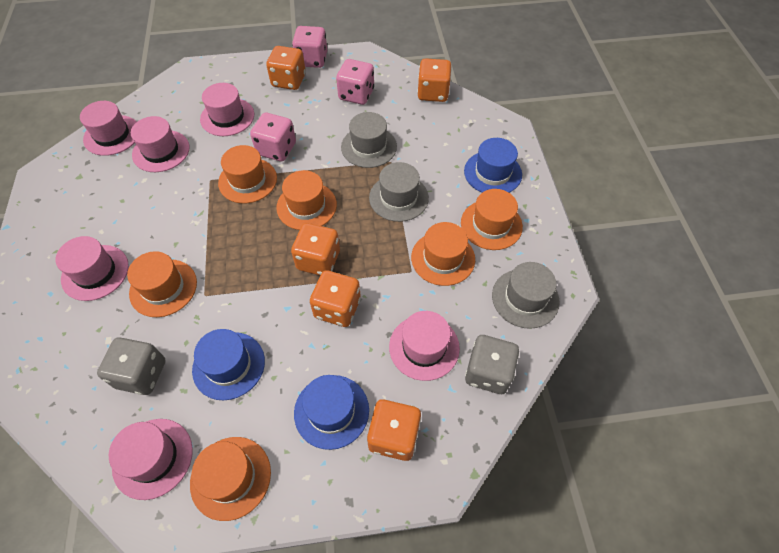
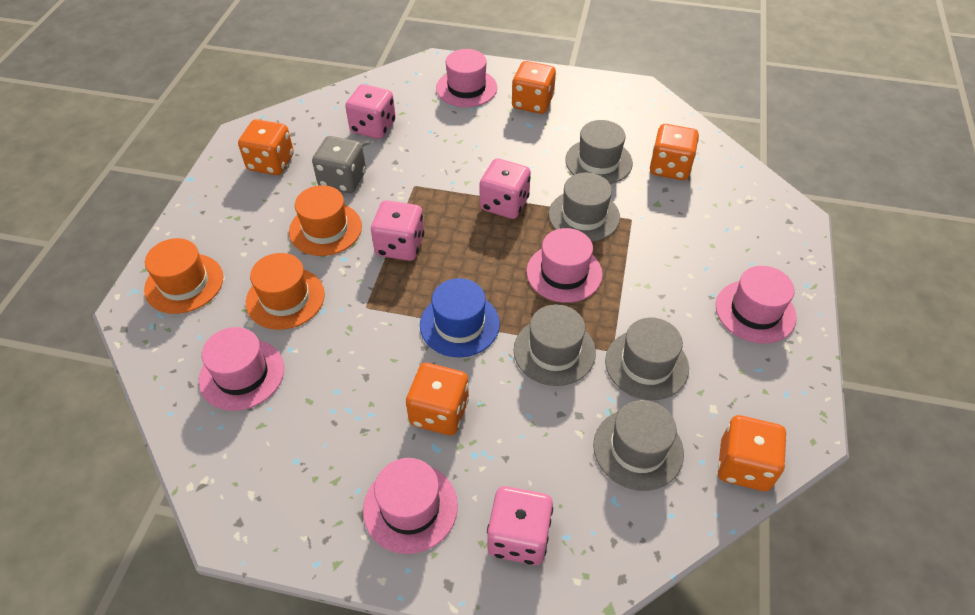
blue hat: [192,329,265,400] [294,375,369,450] [464,138,522,193] = 3 -> [420,278,500,357] = 1
grey dice: [97,337,166,395] [465,335,519,394] = 2 -> [312,136,366,193] = 1
grey hat: [341,112,397,168] [369,162,429,222] [492,262,560,329] = 3 -> [513,304,596,386] [548,173,620,242] [565,120,633,184] [593,400,684,491] [605,317,689,400] = 5
orange hat: [127,251,197,317] [190,437,271,521] [218,145,277,203] [276,170,337,230] [411,222,475,286] [461,189,523,250] = 6 -> [144,238,223,314] [246,253,325,330] [289,185,362,256] = 3
pink dice: [250,113,296,161] [292,26,327,68] [336,59,374,105] = 3 -> [345,84,396,139] [371,200,424,261] [480,158,531,219] [487,486,553,565] = 4
pink hat: [56,236,129,301] [80,101,137,156] [109,419,193,500] [131,116,190,172] [200,83,254,136] [389,311,460,381] = 6 -> [199,327,284,411] [363,458,458,554] [436,49,497,107] [526,228,603,303] [716,266,796,344] = 5

